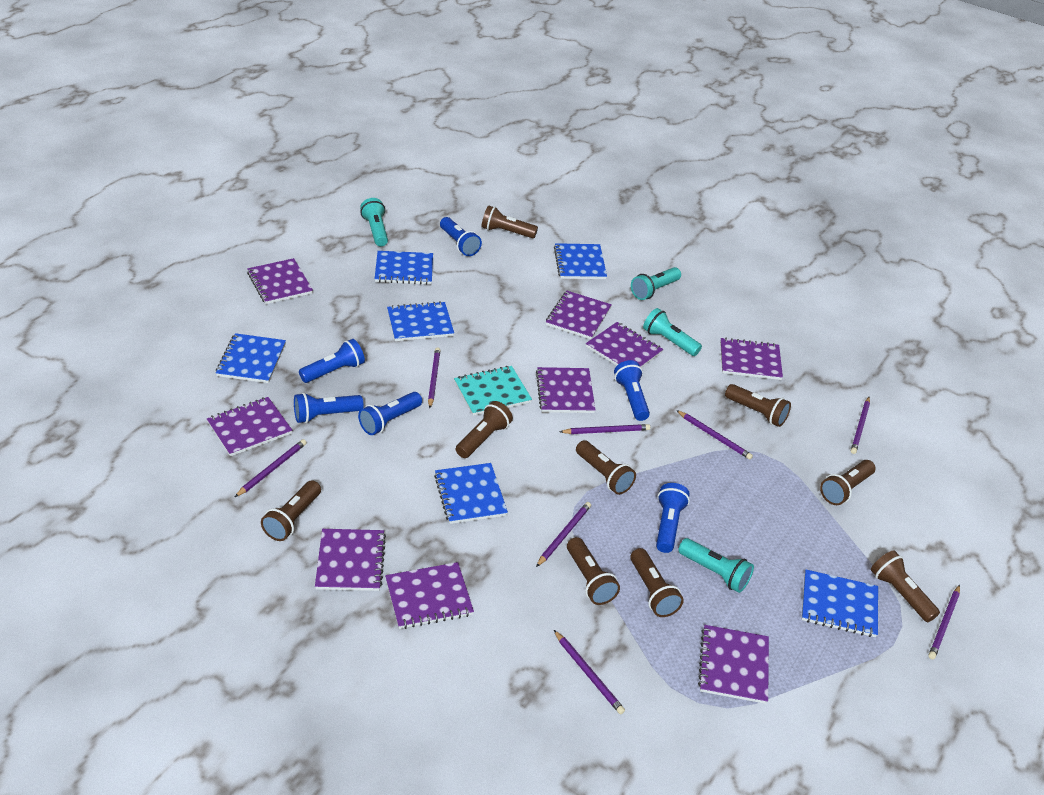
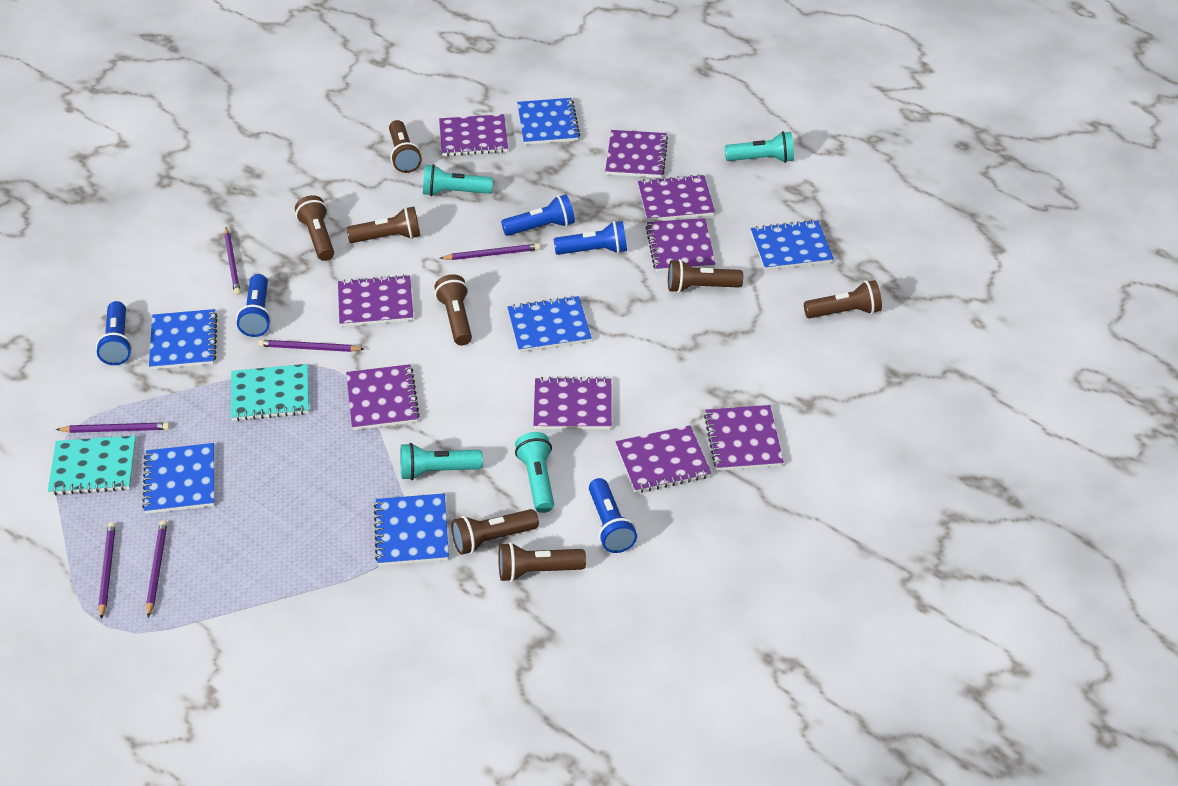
blue flashlight: [294,393,364,423] [299,339,365,383] [358,392,422,435] [440,217,482,256] [614,360,650,421] [656,483,690,553] = 6 -> [96,301,132,365] [236,274,271,337] [501,194,575,236] [554,221,627,255] [589,478,637,553] = 5
brown flashlight: [261,480,321,541] [456,401,513,458] [482,205,538,238] [567,537,620,605] [576,440,636,495] [630,548,684,617] [725,384,791,427] [820,460,875,505] [871,550,940,622] = 9 -> [295,195,334,261] [346,207,420,243] [389,120,422,173] [434,274,472,346] [451,509,539,555] [498,542,586,582] [668,259,743,293] [804,280,882,318] = 8
purple pencil: [235,439,307,497] [428,347,441,408] [536,502,591,567] [554,630,625,714] [560,424,650,434] [676,410,753,460] [851,397,870,454] [928,585,960,659] = 8 -> [56,422,170,433] [98,522,116,619] [146,520,167,618] [224,227,241,295] [258,340,364,352] [439,243,540,260] = 6
turquoise notebook: [454,366,532,416] = 1 -> [48,436,136,495] [231,364,309,421] = 2

